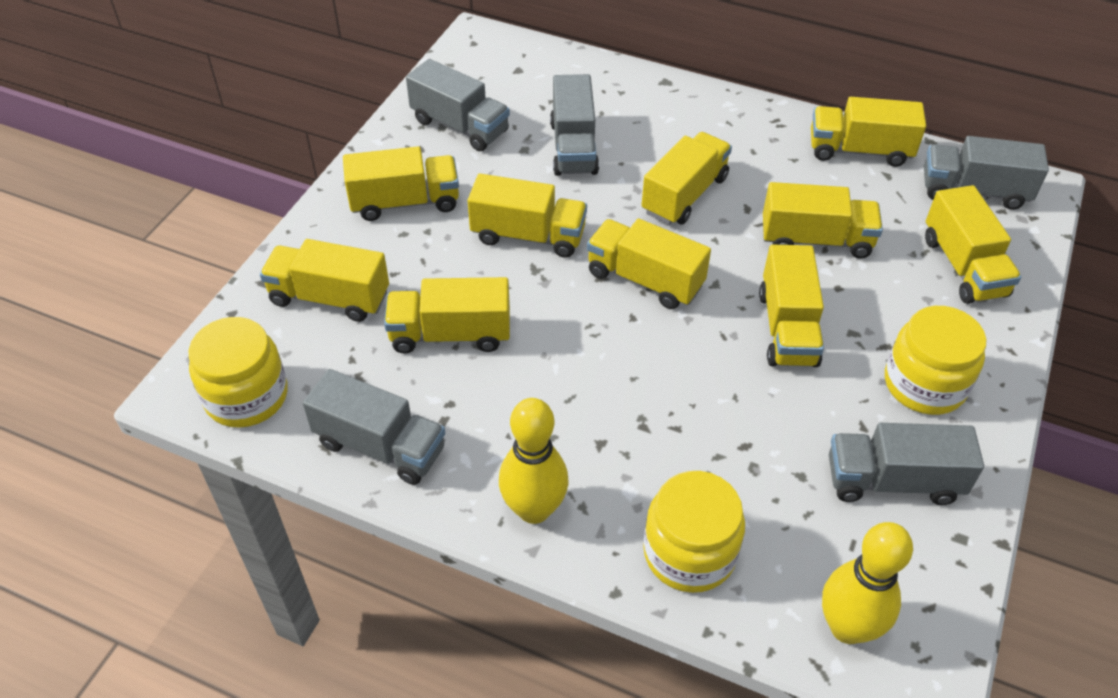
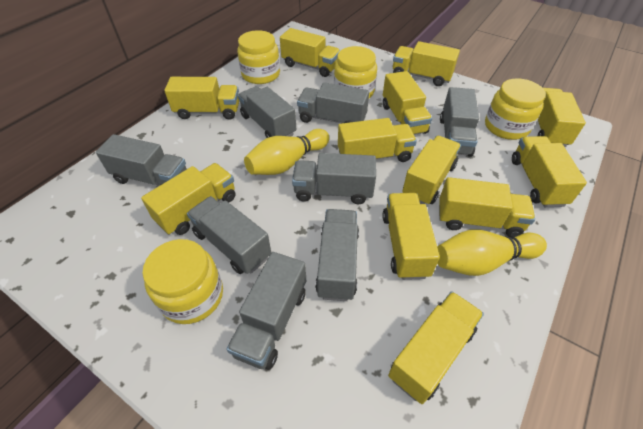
grey truck: [303,369,445,485] [406,59,510,151] [550,74,599,176] [829,423,984,505] [924,136,1049,210] = 5 -> [96,134,187,186] [187,196,271,274] [226,252,306,370] [238,86,296,138] [292,153,376,204] [297,82,369,123] [315,209,359,301] [440,87,479,157] = 8
yellow jar: [189,317,288,428] [643,471,745,593] [885,306,986,415] = 3 -> [143,239,223,324] [237,30,280,84] [334,46,377,98] [485,78,546,140] = 4
yellow truck: [260,239,389,322] [343,146,459,221] [384,277,510,353] [468,174,587,258] [587,219,711,309] [642,132,732,225] [759,245,824,367] [763,182,883,259] [811,97,926,167] [925,185,1021,304] = 10 -> [141,163,236,235] [164,77,239,120] [280,28,341,77] [338,118,417,162] [382,193,440,280] [383,71,432,135] [388,291,484,404] [393,41,460,86] [402,136,461,204] [439,177,535,237] [512,136,587,207] [538,88,586,147] = 12

